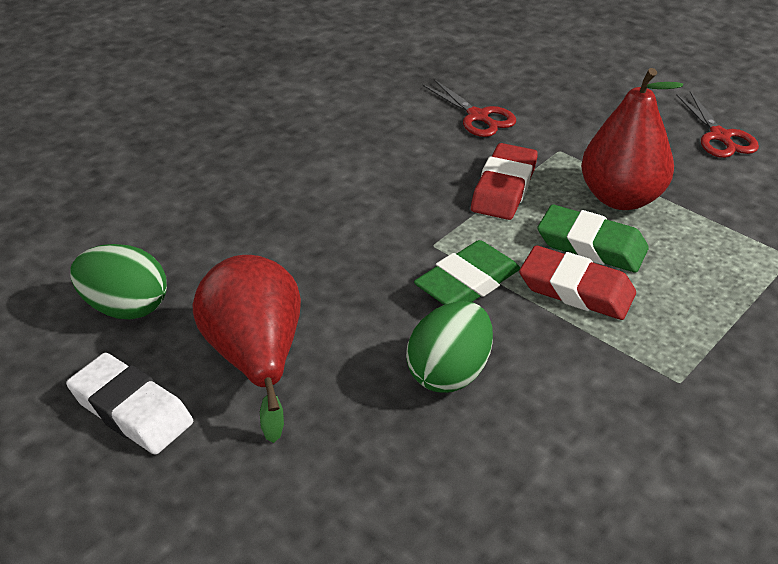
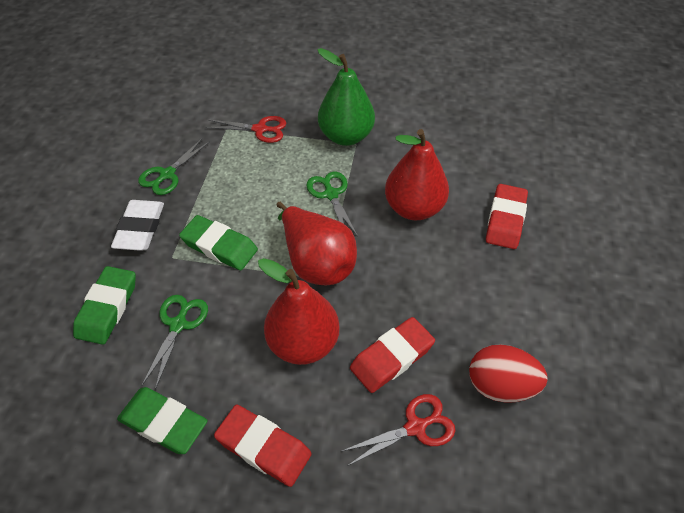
green egg: [70,244,167,319] [406,301,493,393] = 2 -> none = 0
green eraser: [414,240,520,305] [537,204,649,273] = 2 -> [73,266,136,345] [117,387,207,454] [179,215,258,270] = 3
green pear: none = 0 -> [318,48,375,146] = 1
green scissors: none = 0 -> [138,139,210,195] [142,295,208,390] [306,172,358,236] = 3
red egg: none = 0 -> [469,344,548,403] = 1
red eraser: [471,143,538,220] [519,245,636,320] = 2 -> [214,405,312,487] [350,317,435,393] [486,184,528,249] = 3
red pear: [193,255,301,443] [581,68,683,210] = 2 -> [258,258,340,365] [276,202,357,285] [385,129,449,220] = 3

